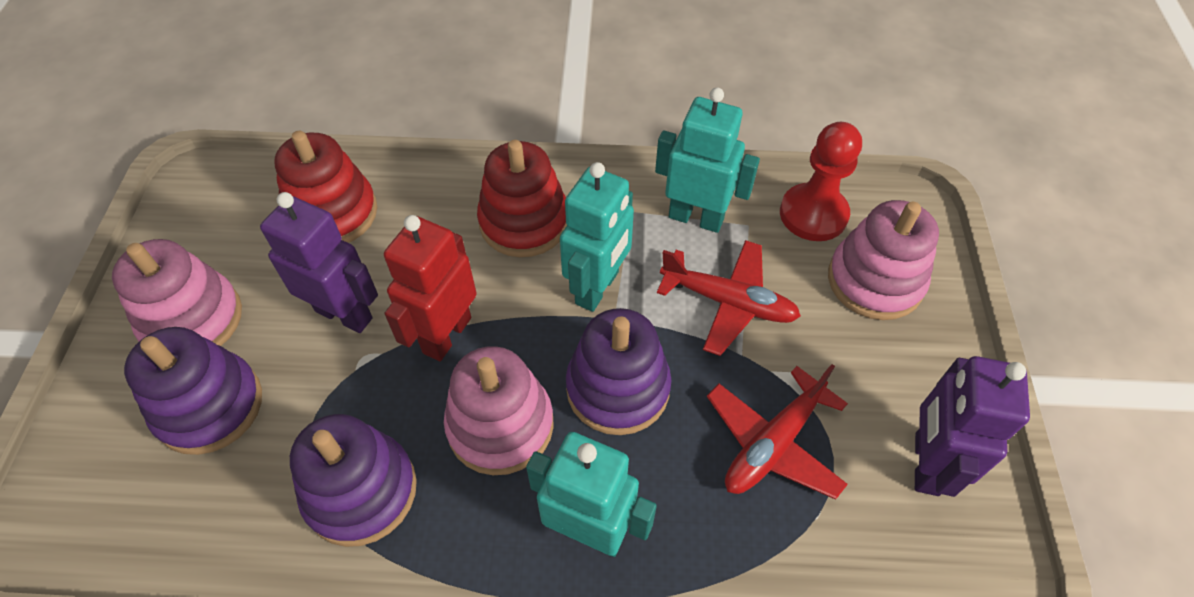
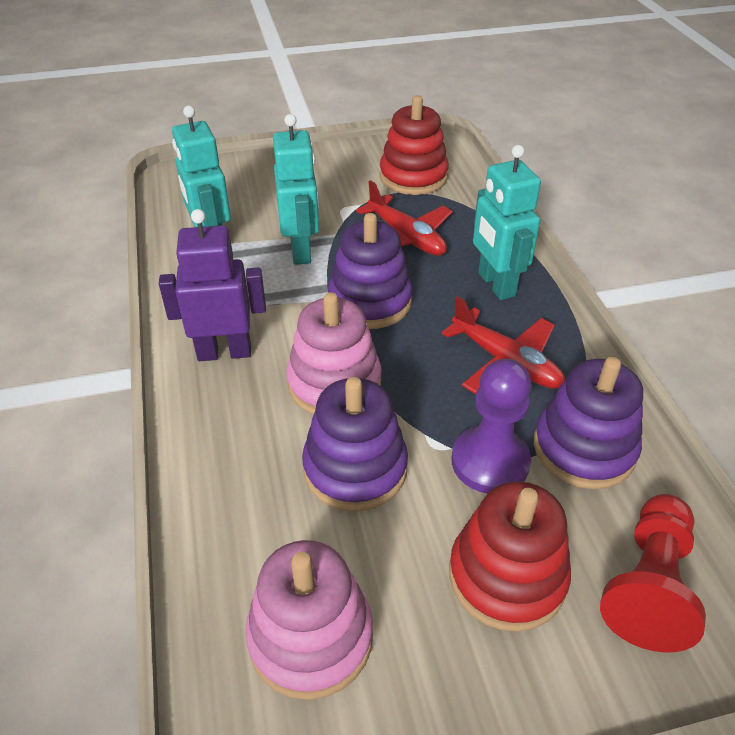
pink stacking toy: [112,239,242,346] [444,346,554,475] [828,200,939,320] = 3 -> [245,540,373,700] [286,292,382,415] = 2
purple pawn: none = 0 -> [451,359,532,494] = 1
purple robot: [260,192,378,333] [915,356,1030,497] = 2 -> [159,209,266,361] = 1
red robot: [384,215,477,361] = 1 -> none = 0

